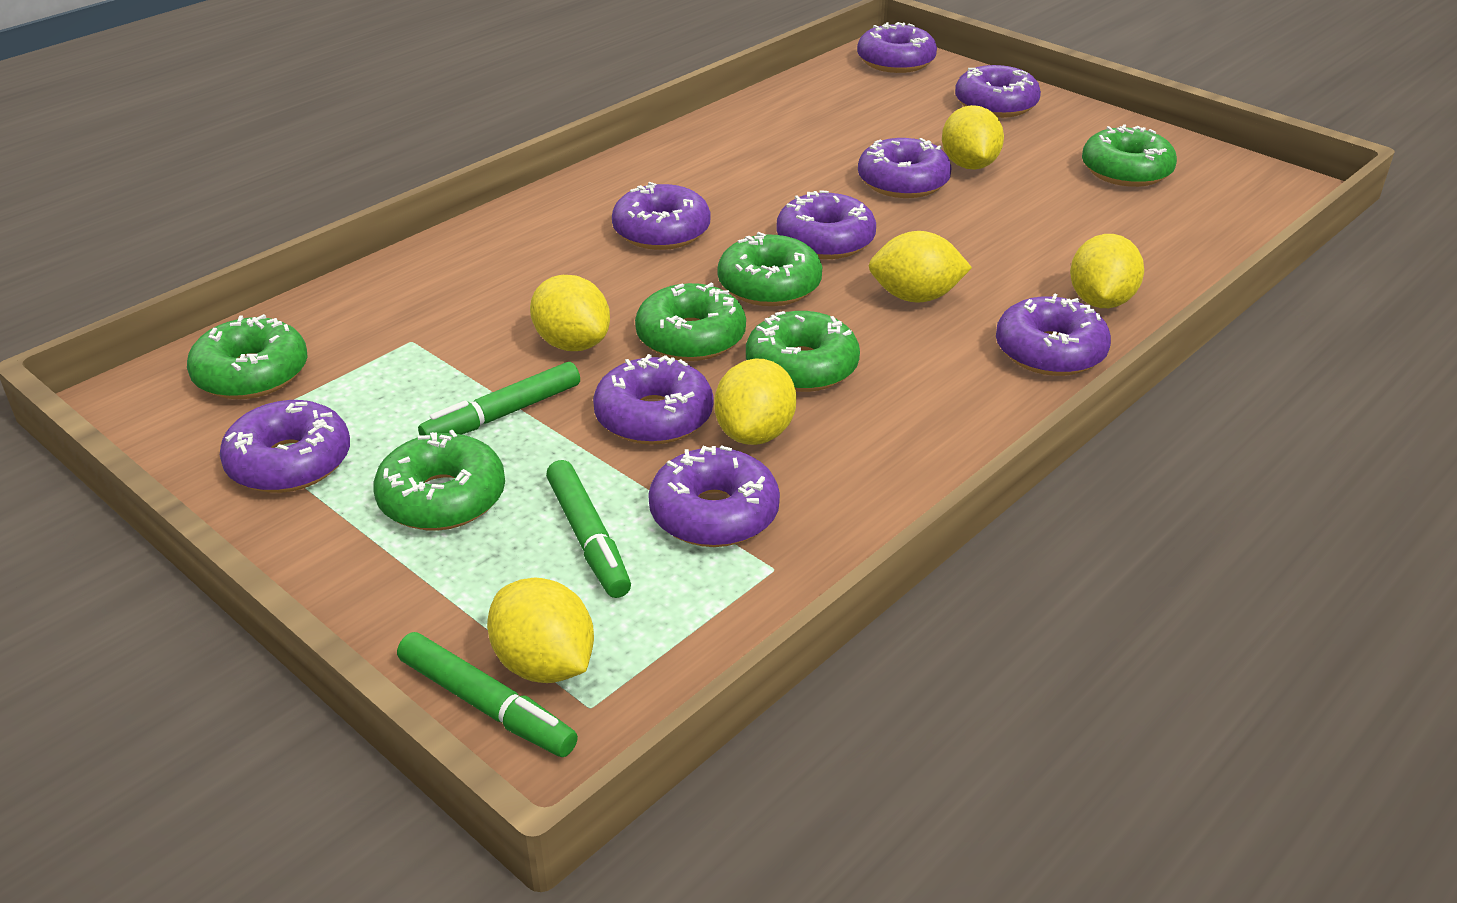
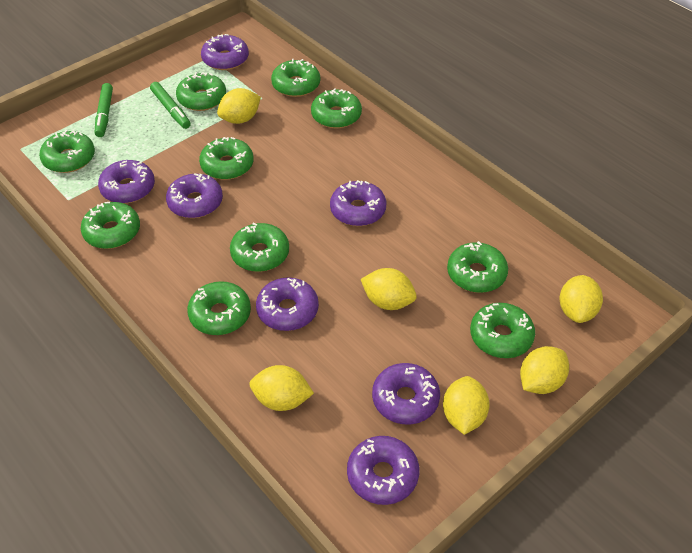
green donut: [187,314,307,399] [373,430,505,531] [635,283,746,361] [717,232,822,306] [746,311,860,392] [1082,124,1177,187] = 6 -> [39,130,95,173] [81,202,140,249] [176,72,226,111] [187,281,251,335] [199,137,254,180] [230,223,289,272] [271,59,320,97] [311,88,362,128] [447,241,508,293] [470,303,535,358] = 10
green marker: [397,632,578,757] [418,362,580,436] [546,460,631,598] = 3 -> [95,83,113,137] [150,82,191,129] = 2
purple donut: [220,400,350,493] [593,354,713,445] [612,182,710,250] [648,445,780,547] [776,190,876,259] [857,22,937,73] [858,138,952,198] [955,65,1041,118] [996,293,1111,376] = 9 -> [98,160,155,203] [166,173,223,218] [201,34,249,70] [256,277,319,331] [330,180,387,226] [347,436,419,505] [372,363,440,425] = 7

